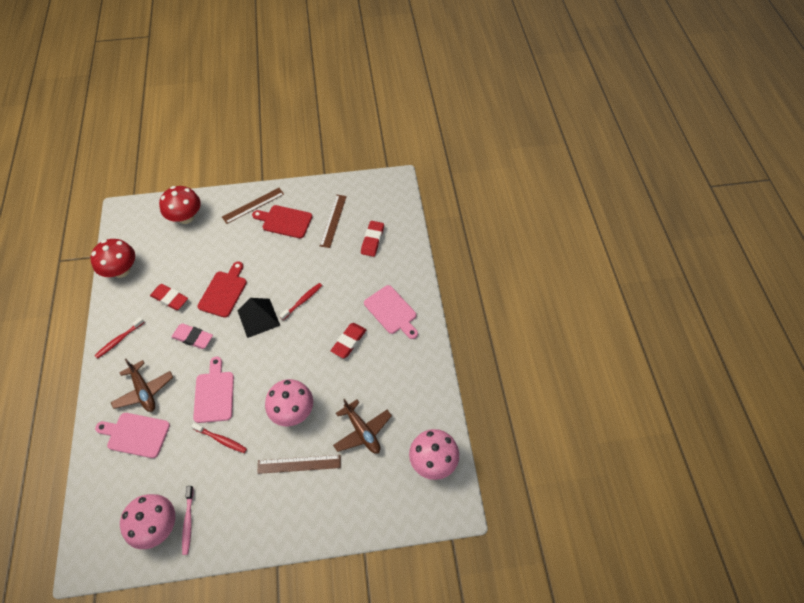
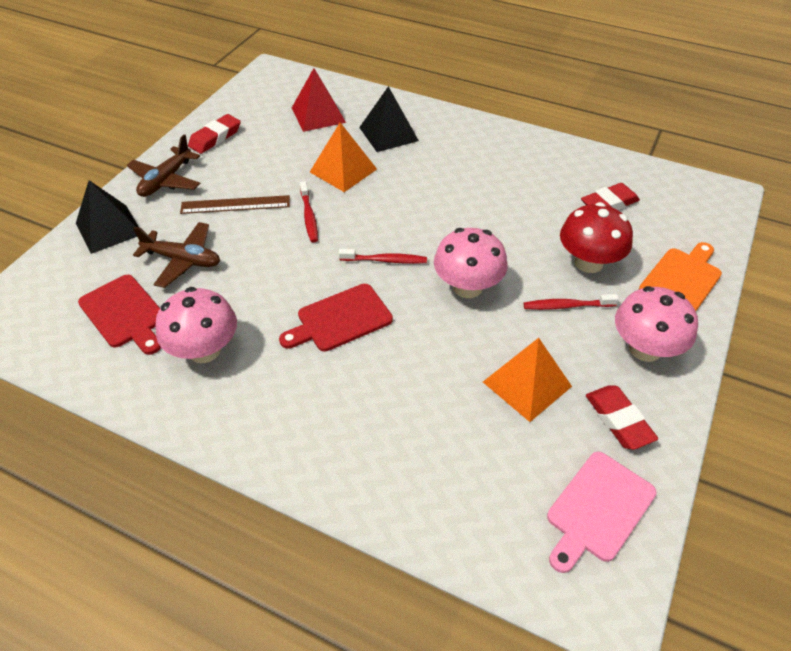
black pyramid: [238,298,280,338] = 1 -> [76,180,139,254] [359,86,419,152] = 2
brown ruler: [222,188,284,224] [257,455,341,474] [320,195,347,248] = 3 -> [180,195,290,214] = 1
orange cutting board: none = 0 -> [639,242,722,311] = 1
orange pyramid: none = 0 -> [310,123,377,192] [483,338,572,422] = 2
pink cutting board: [95,413,170,458] [193,357,234,423] [364,285,418,339] = 3 -> [547,452,657,573] = 1
pink eraser: [172,323,213,349] = 1 -> none = 0
pink toothbrush: [182,486,194,555] = 1 -> none = 0
red mushroom: [90,239,135,278] [159,186,201,224] = 2 -> [560,202,633,273] = 1
red pyramid: none = 0 -> [292,68,346,132] = 1

